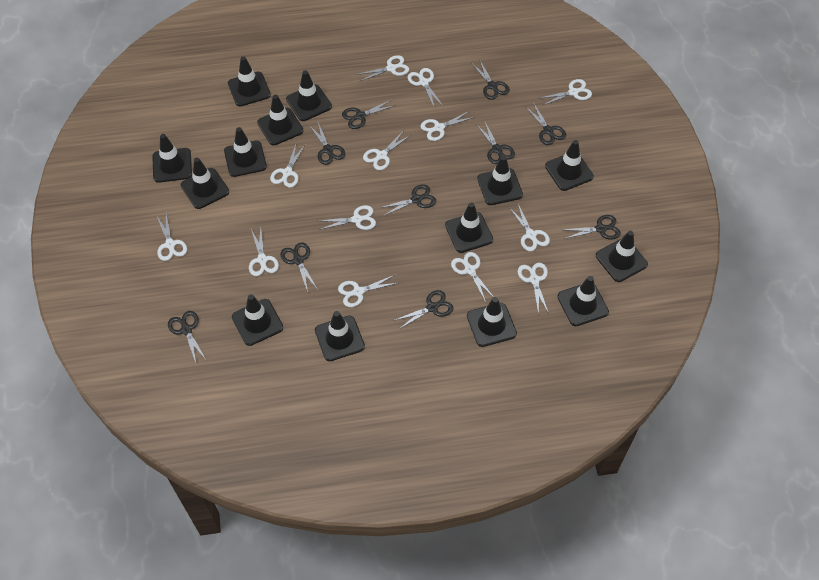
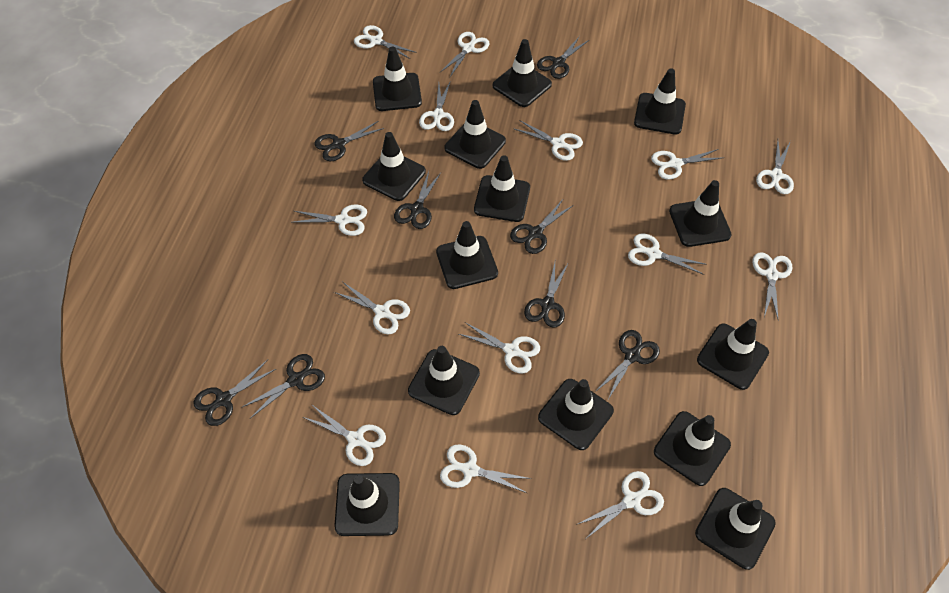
black scissors: [168,311,207,363] [281,243,318,292] [309,122,345,165] [342,99,396,129] [380,185,436,216] [393,290,453,329] [472,59,510,100] [476,120,515,164] [526,102,566,145] [563,215,621,240] = 10 -> [193,360,276,426] [242,354,325,419] [314,121,384,162] [394,171,441,229] [510,198,574,254] [524,262,569,328] [537,36,589,79] [595,330,660,399] = 8
white scissors: [157,213,187,261] [249,229,279,276] [270,142,306,188] [318,205,376,230] [338,275,397,307] [356,55,409,82] [363,132,411,170] [407,68,443,108] [420,111,474,141] [451,252,494,302] [509,204,550,251] [518,263,549,315] [540,79,592,106] = 13 -> [294,204,367,236] [303,404,386,466] [334,282,410,334] [354,25,417,59] [419,82,454,131] [440,32,490,77] [440,444,532,493] [459,322,540,374] [513,120,583,161] [576,471,664,538] [628,234,707,275] [651,149,722,180] [752,252,793,319] [756,141,794,194] = 14

